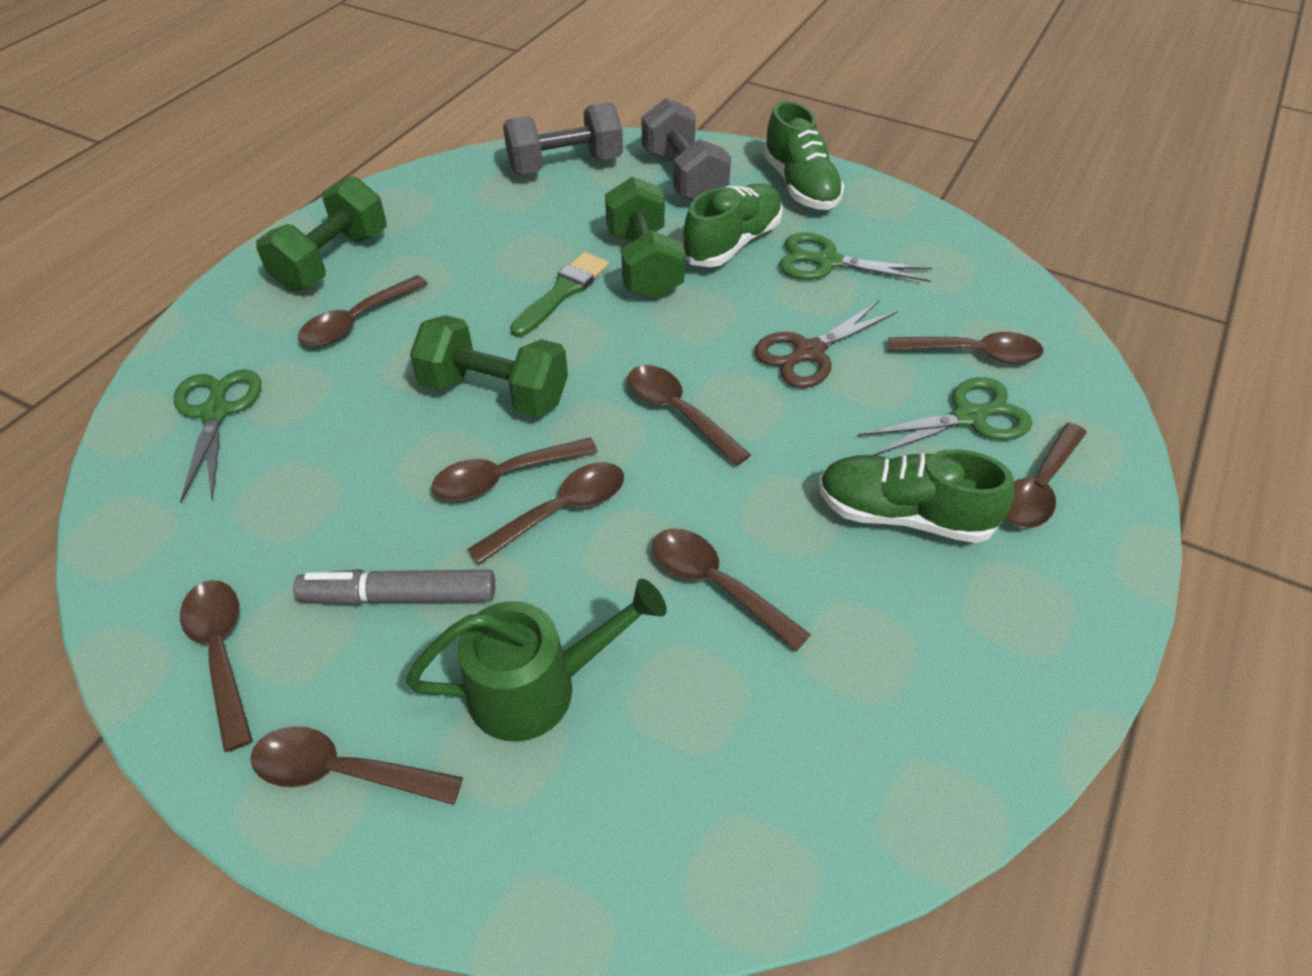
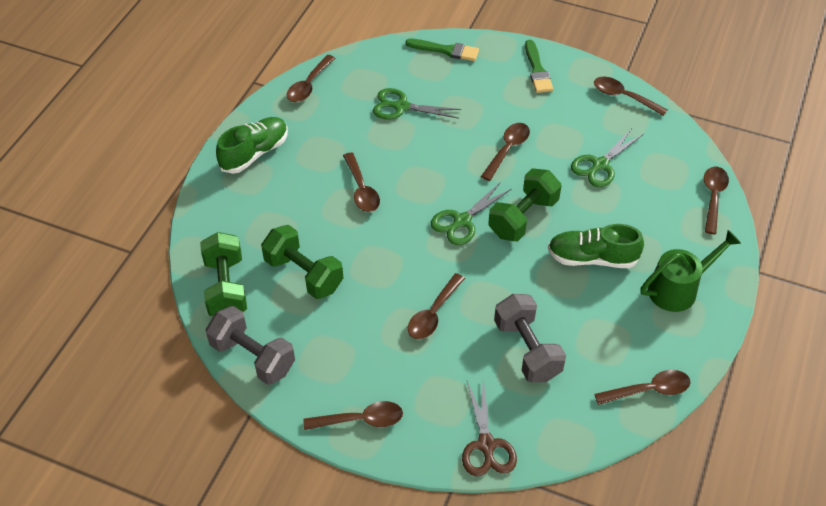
brown spoon: [180,580,253,752] [250,726,463,805] [298,275,428,346] [432,438,598,501] [468,462,624,565] [628,365,751,466] [652,528,811,651] [888,332,1044,364] [1005,423,1087,528] = 9 -> [287,55,335,102] [303,401,403,430] [343,153,380,212] [408,273,465,339] [481,123,530,181] [594,77,668,116] [595,370,691,405] [704,167,729,234] = 8
green brush: [510,252,609,337] = 1 -> [405,39,479,61] [525,40,553,93] = 2
green shoe: [682,184,783,267] [763,101,844,210] [818,449,1015,543] = 3 -> [216,117,288,174] [548,224,644,268] = 2
grey marker: [293,569,495,605] = 1 -> none = 0

